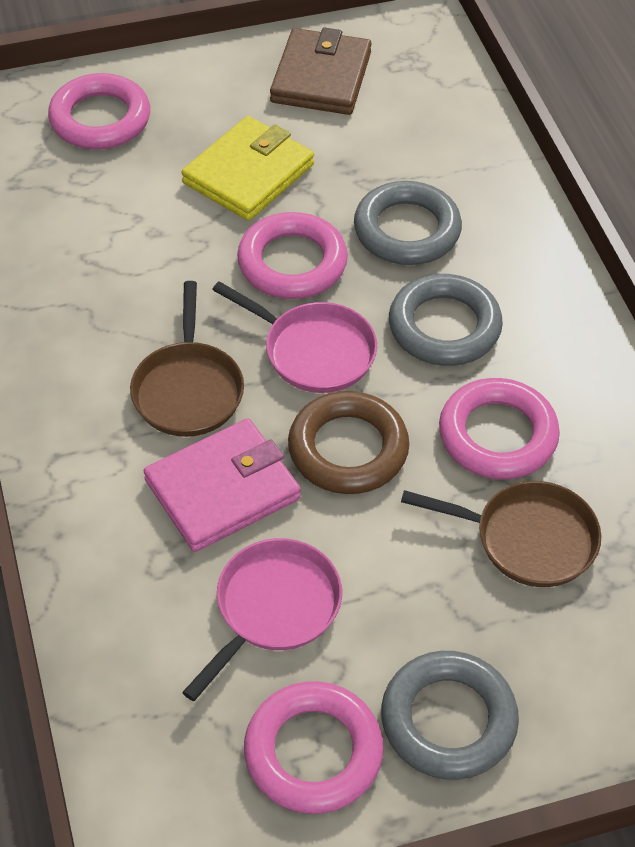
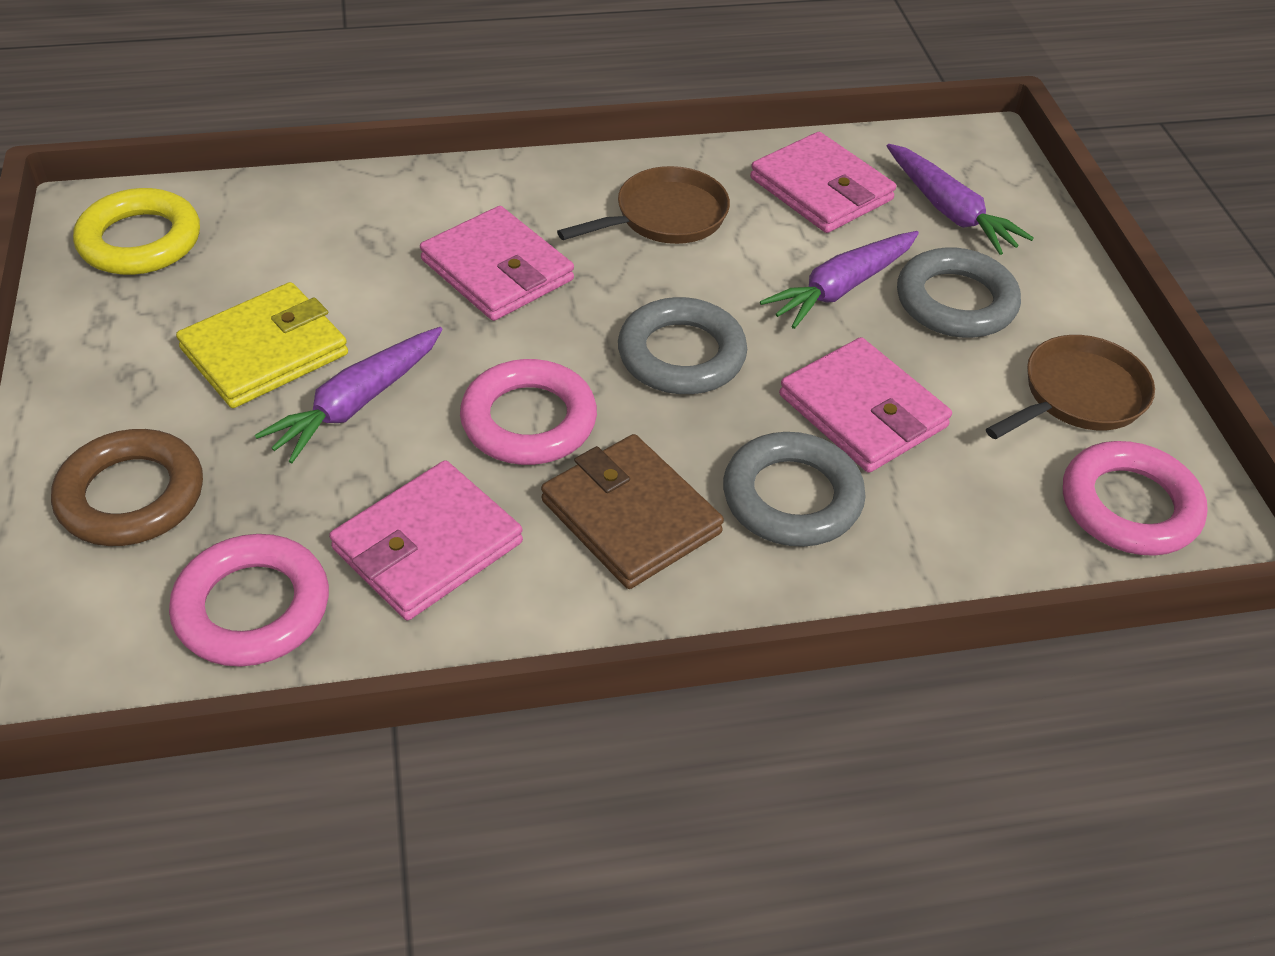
pink pan: [182,538,342,701] [212,281,377,393] = 2 -> none = 0
pink ring: [48,73,150,149] [237,212,348,299] [244,681,384,814] [439,378,560,479] = 4 -> [169,534,329,667] [460,359,597,465] [1063,441,1208,556] = 3
pink wallet: [144,418,301,552] = 1 -> [329,460,523,620] [420,206,574,321] [750,132,896,233] [779,337,952,473] = 4
purple carrot: none = 0 -> [255,327,443,463] [760,231,919,329] [887,144,1034,255] = 3
yellow ring: none = 0 -> [73,188,200,275] = 1

